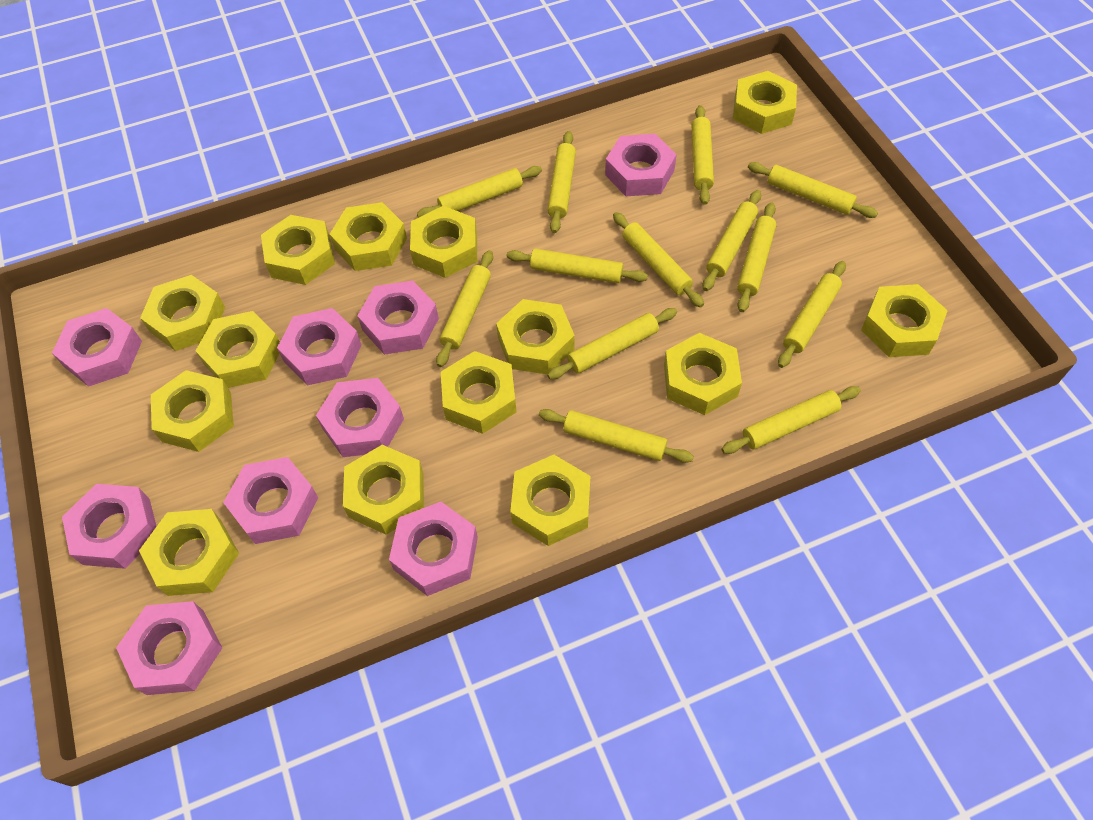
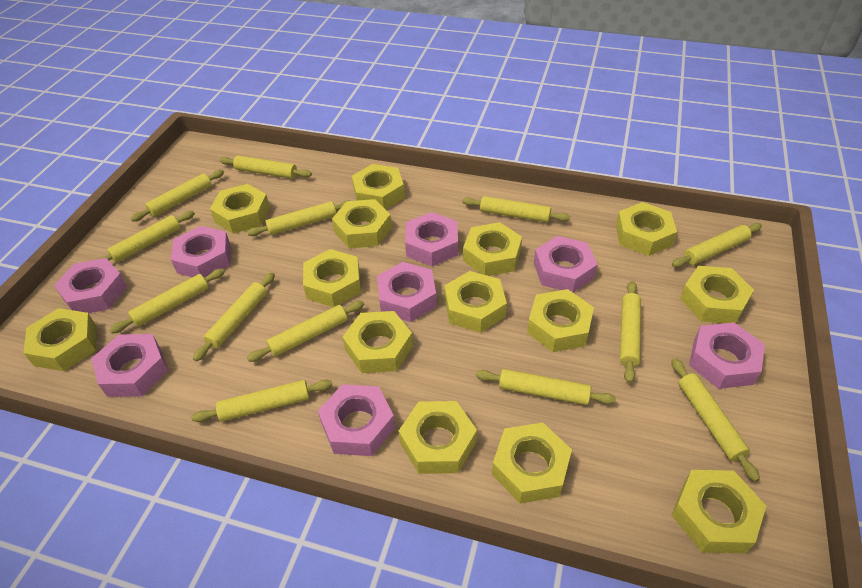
pink nut: [52,308,142,387] [62,484,157,569] [116,601,222,695] [223,457,318,544] [277,308,362,385] [316,378,404,457] [357,280,439,355] [389,502,478,596] [605,134,677,196] = 9 -> [54,258,127,313] [91,334,168,397] [171,226,231,278] [318,384,395,456] [377,262,437,322] [405,212,458,266] [534,236,598,293] [689,322,765,389] = 8

